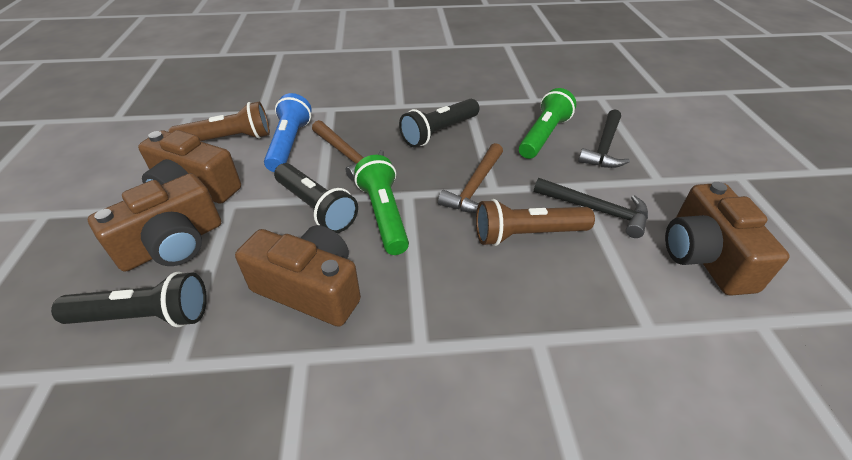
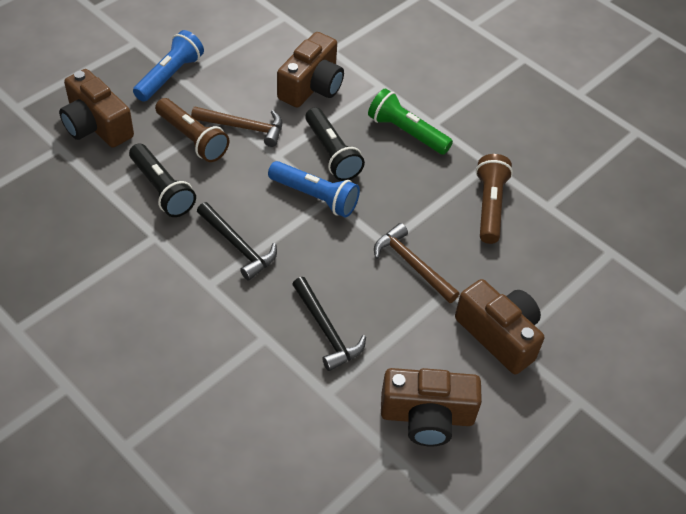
black flashlight: [51,271,207,327] [274,163,358,233] [399,99,479,147] = 3 -> [129,144,196,217] [305,107,365,181] = 2
blue flashlight: [264,93,312,172] = 1 -> [133,30,204,102] [268,161,360,217] = 2
green flashlight: [354,155,409,255] [519,88,576,159] = 2 -> [368,88,453,155] = 1

